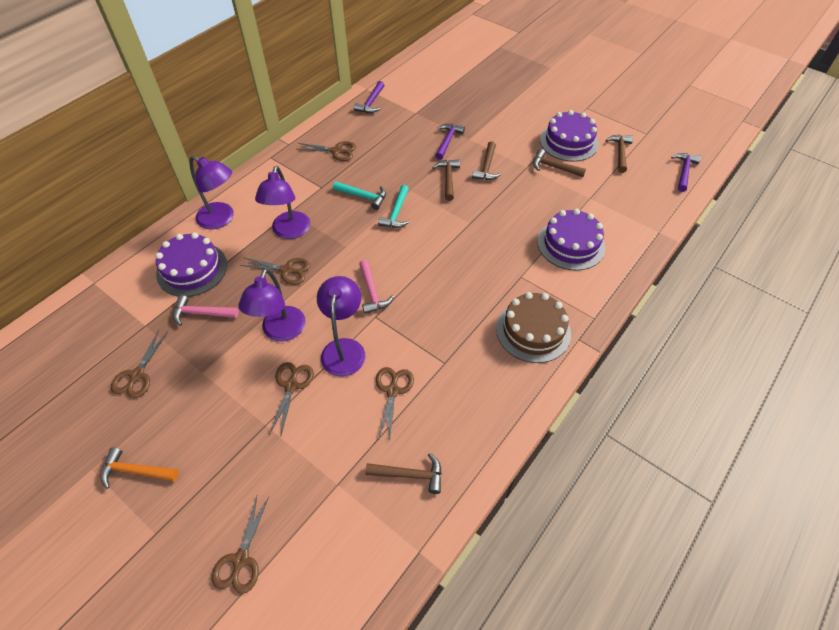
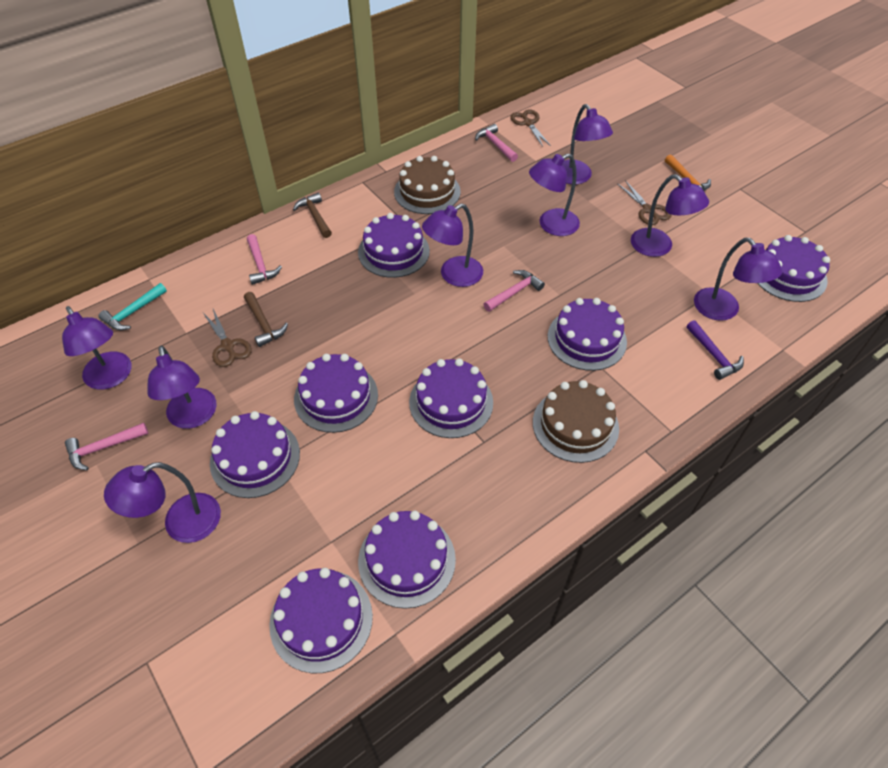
brown cake: [496,292,571,363] = 1 -> [394,156,461,214] [533,380,619,463] = 2
brown hammer: [365,453,442,494] [432,160,460,201] [472,141,501,180] [533,149,586,177] [605,135,633,173] = 5 -> [244,292,288,347] [293,193,332,238] = 2
brown scissors: [111,330,168,398] [212,496,269,594] [240,257,310,285] [269,362,314,435] [298,141,356,161] [376,367,414,441] = 6 -> [203,309,252,367] [510,110,551,147] [617,180,671,225] = 3
pink hammer: [173,295,239,326] [359,260,394,314] = 2 -> [65,423,148,470] [247,234,282,285] [475,124,518,162] [484,270,545,312] = 4
purple cake: [155,232,227,297] [538,209,605,271] [540,110,599,162] = 3 -> [210,411,300,498] [269,568,373,673] [294,354,378,433] [358,213,430,278] [358,511,456,609] [409,358,493,438] [548,298,627,371] [757,235,830,302] = 8
purple hammer: [354,81,384,113] [435,124,465,160] [671,153,701,192] = 3 -> [686,320,744,380] = 1
purple lamp: [189,155,234,230] [238,268,306,341] [255,166,310,239] [317,276,365,377] = 4 -> [62,306,131,390] [104,462,221,543] [147,346,217,429] [422,204,483,287] [529,153,580,236] [562,104,613,184] [631,174,709,257] [694,238,783,321] = 8
turquoise hammer: [333,181,386,210] [378,185,409,228] = 2 -> [99,283,167,330] = 1

